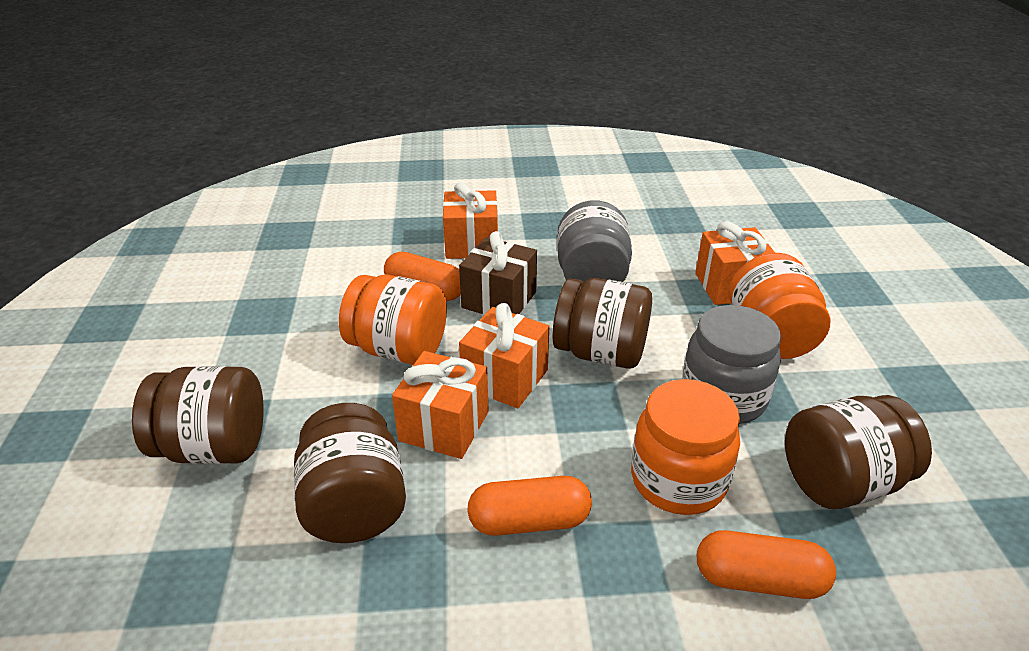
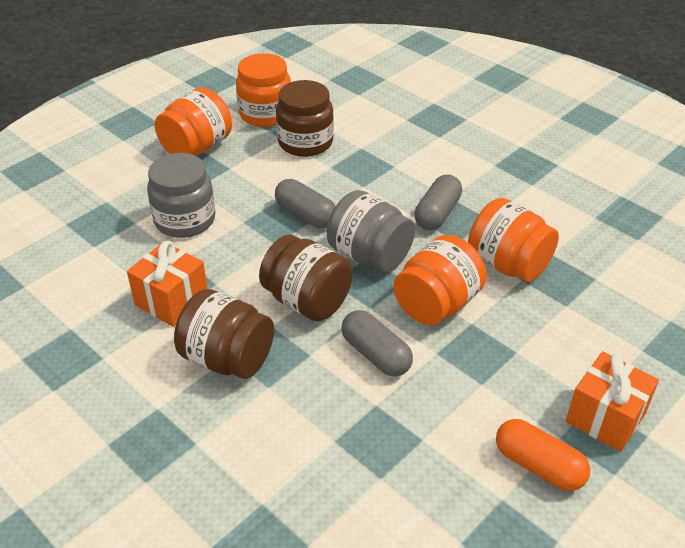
brown gift: [459,231,537,315] = 1 -> none = 0
brown jar: [132,366,264,464] [294,403,406,543] [552,278,652,369] [785,395,932,509] = 4 -> [174,289,274,379] [259,235,353,321] [276,80,334,157] = 3
grey capsule: none = 0 -> [275,179,335,228] [341,310,413,377] [414,174,462,230] = 3
orange capsule: [384,252,461,301] [467,476,592,536] [697,530,836,599] = 3 -> [496,419,590,491] = 1
orange gift: [392,351,489,459] [443,182,498,259] [459,303,549,408] [695,221,775,305] = 4 -> [127,241,208,327] [566,351,659,452] = 2
orange jar: [339,275,447,365] [631,379,740,515] [729,253,830,359] = 3 -> [155,87,232,155] [236,53,291,127] [393,235,487,325] [468,198,559,282] = 4

